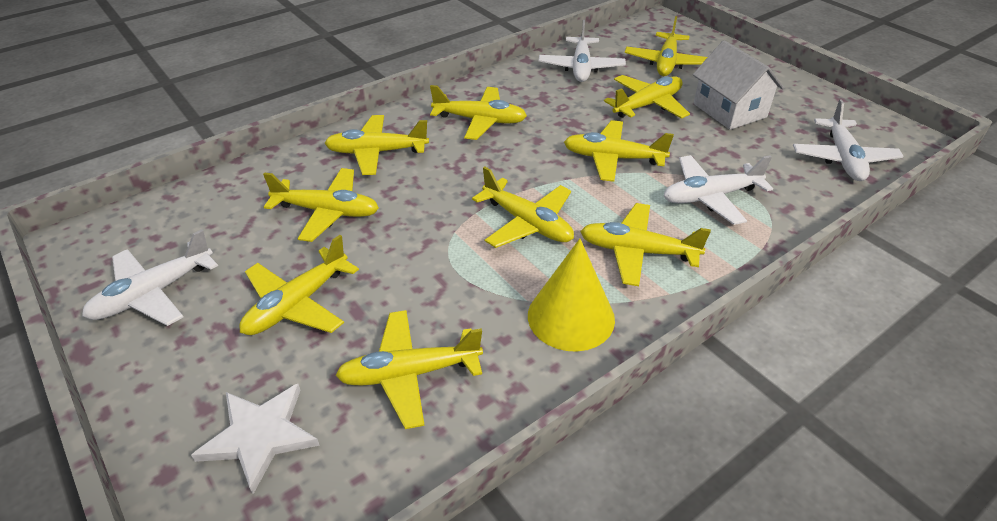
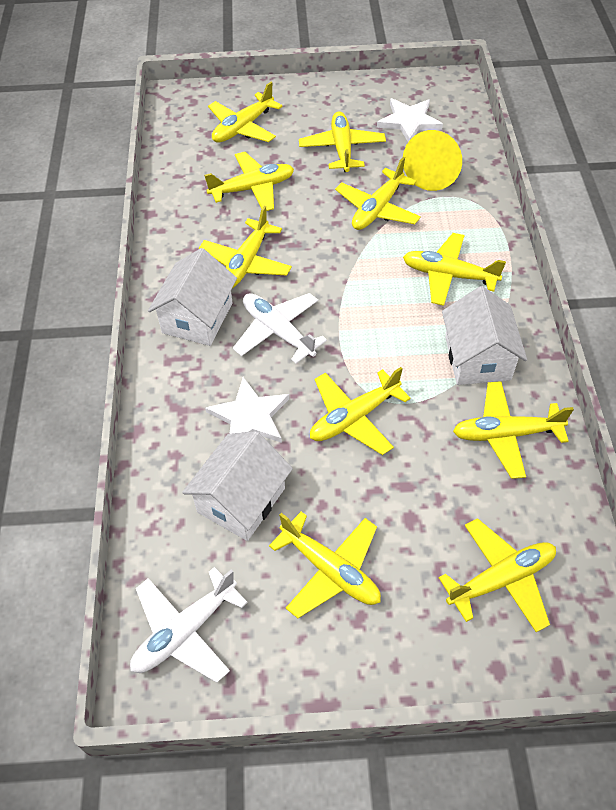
white house: [693,40,784,130] = 1 -> [148,248,237,346] [182,431,293,541] [442,286,527,385] = 3
white plane: [82,229,218,326] [539,20,626,82] [664,155,773,225] [793,99,904,181] = 4 -> [130,567,248,683] [233,293,327,364] = 2
white star: [191,384,320,494] = 1 -> [205,377,289,443] [377,98,443,142] = 2

